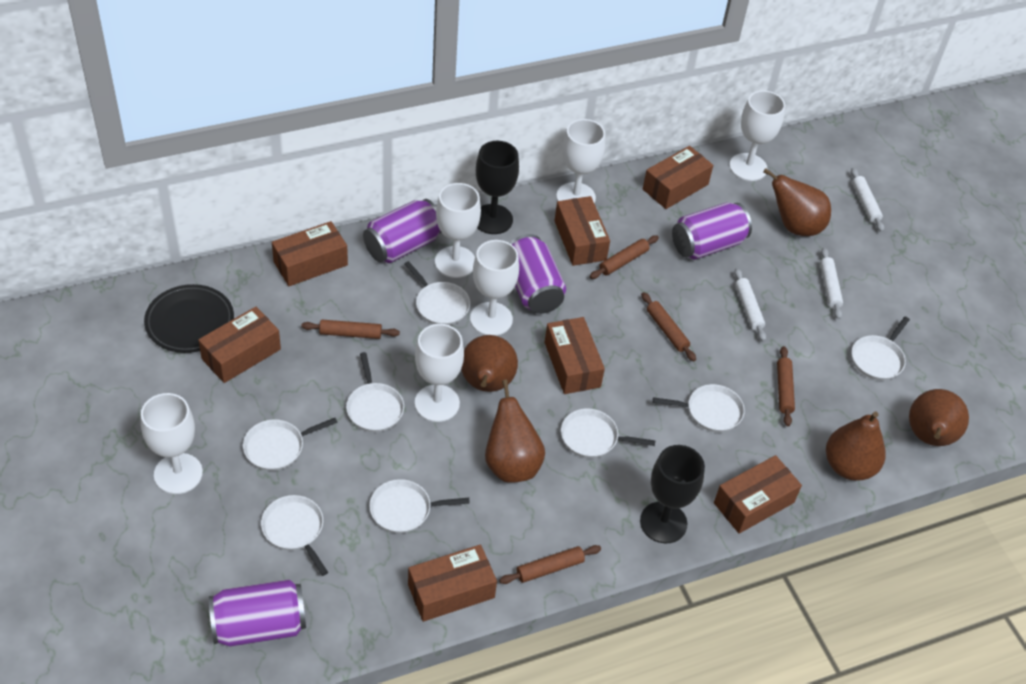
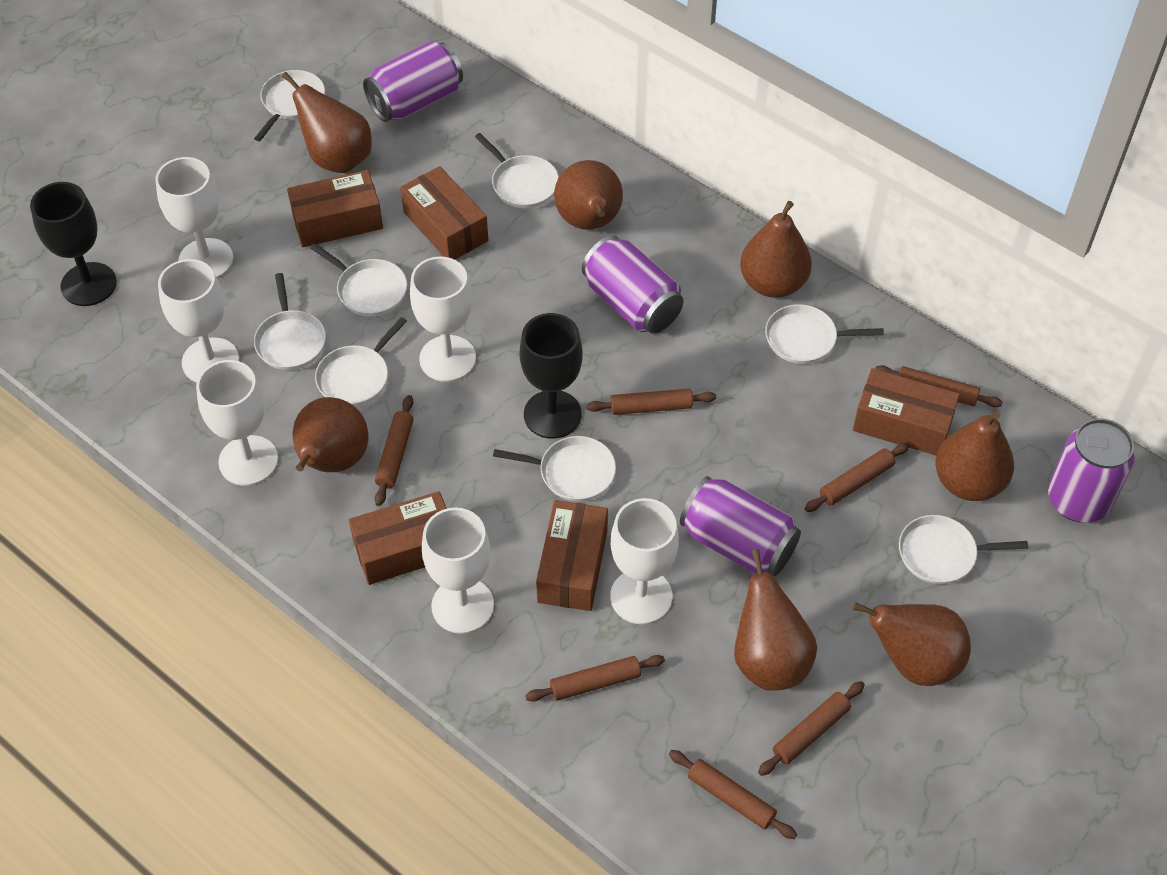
black plate: [144,284,234,353] = 1 -> none = 0
brown box: [198,307,281,383] [272,221,348,286] [408,544,497,622] [544,317,605,394] [554,196,610,266] [643,146,713,209] [714,455,802,534] = 7 -> [287,170,383,247] [349,491,447,585] [400,166,488,260] [536,500,608,611] [853,368,960,455] = 5
brown pear: [461,335,518,392] [485,380,545,483] [763,168,831,236] [826,412,886,481] [909,389,969,446] = 5 -> [282,72,372,173] [293,397,368,472] [554,160,623,230] [734,549,817,691] [740,201,812,298] [853,602,971,686] [935,411,1014,501] = 7
brown rolling pin: [301,320,400,339] [499,545,601,584] [590,235,659,279] [641,292,696,361] [777,346,795,426] = 5 -> [375,395,413,506] [525,655,665,702] [587,389,716,415] [669,750,797,839] [758,681,865,776] [805,442,910,512] [875,365,1003,407] = 7
white rolling pin: [734,268,766,341] [820,248,843,319] [851,168,884,232] = 3 -> none = 0

